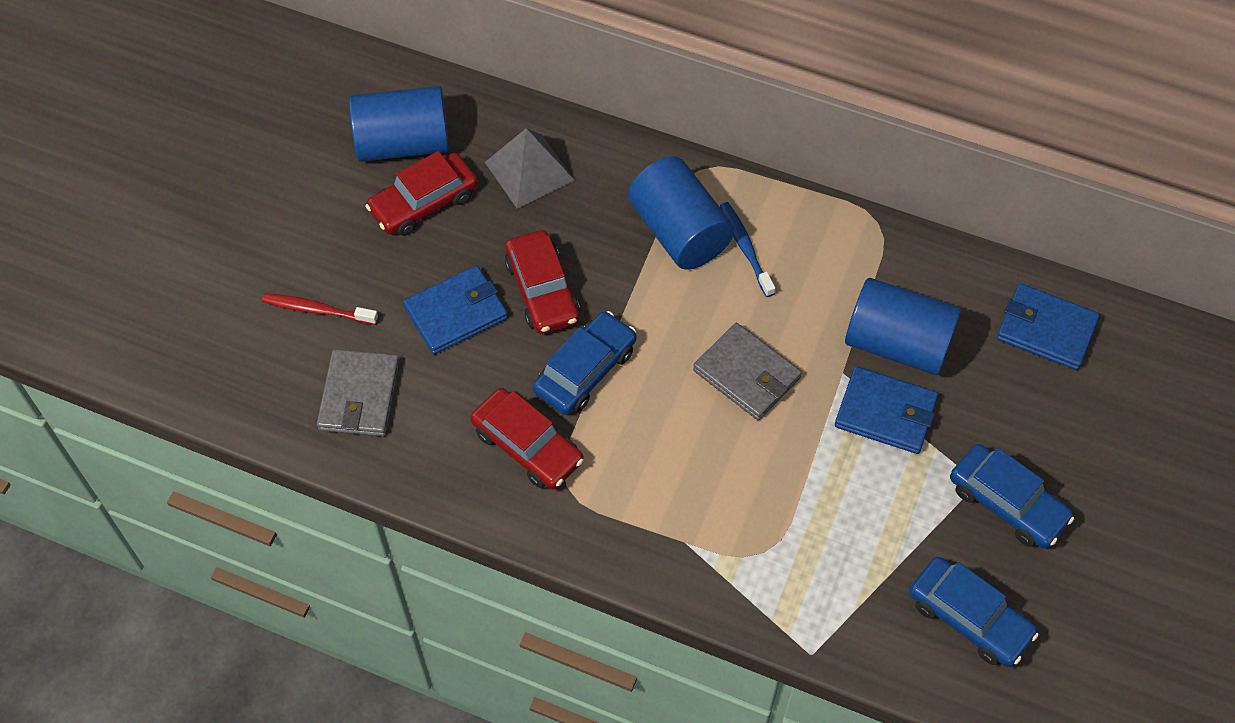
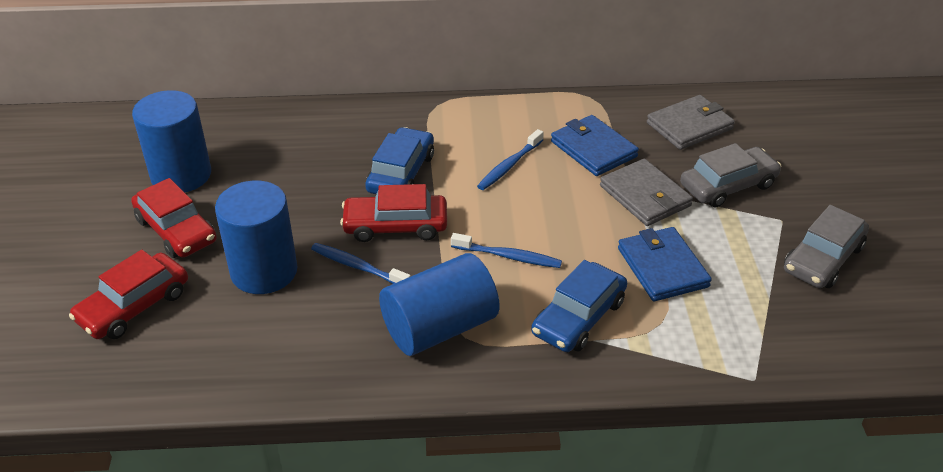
blue car: [533,311,637,415] [909,557,1039,667] [950,444,1074,549] = 3 -> [365,127,434,194] [531,260,627,352] = 2
blue toothbrush: [720,202,775,297] = 1 -> [311,243,411,284] [451,233,562,268] [477,129,544,190] = 3
blue wallet: [403,265,508,354] [835,366,938,454] [997,283,1100,370] = 3 -> [551,115,639,176] [618,227,712,301] = 2
grey car: none = 0 -> [680,143,781,207] [784,205,869,288] = 2
grey pyramid: [485,128,575,209] = 1 -> none = 0
red toothbrush: [262,293,378,325] = 1 -> none = 0

